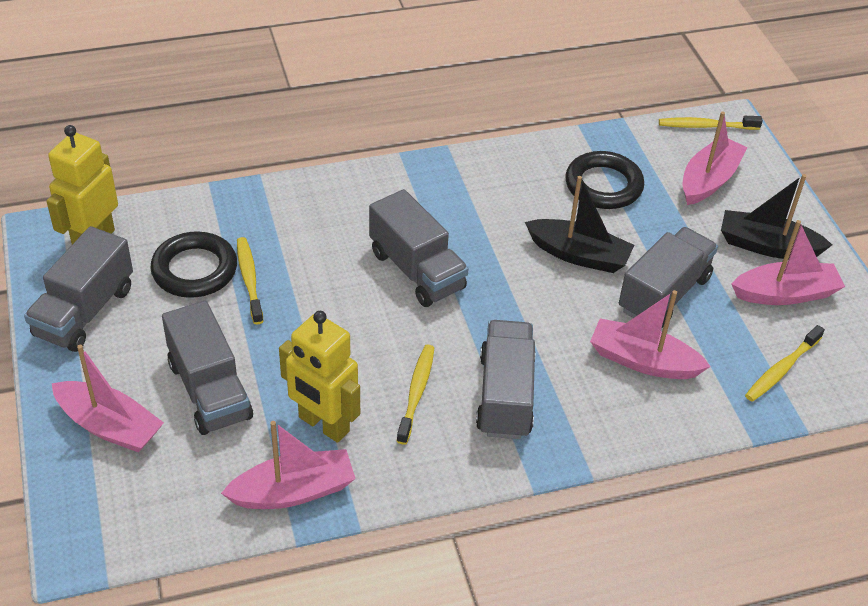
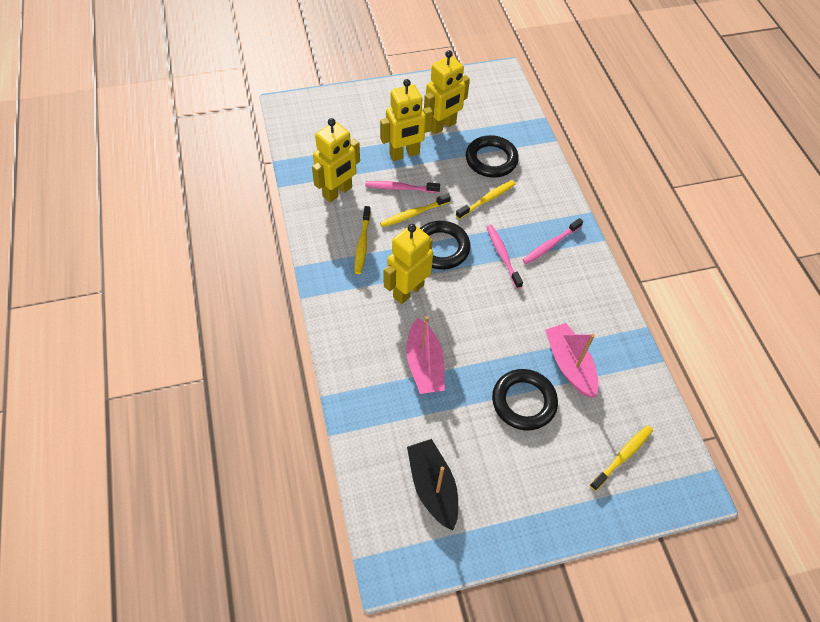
black boat: [525,176,634,273] [721,174,832,259] = 2 -> [407,439,458,531] = 1
black ring: [150,231,237,298] [565,151,644,209] = 2 -> [420,221,471,270] [466,135,519,178] [492,369,558,431] = 3
grey truck: [24,226,133,352] [162,301,253,435] [369,189,469,307] [476,320,536,439] [619,227,718,328] = 5 -> none = 0
pink boat: [52,345,164,453] [221,421,356,509] [590,290,711,379] [683,112,748,205] [732,220,845,305] = 5 -> [406,316,445,394] [545,323,598,398] = 2
pink toothbrush: none = 0 -> [365,181,440,193] [487,225,523,289] [523,218,583,264] = 3
yellow robot: [47,125,118,244] [279,311,360,443] = 2 -> [312,118,360,202] [380,79,433,161] [384,224,433,304] [424,50,470,134] = 4

